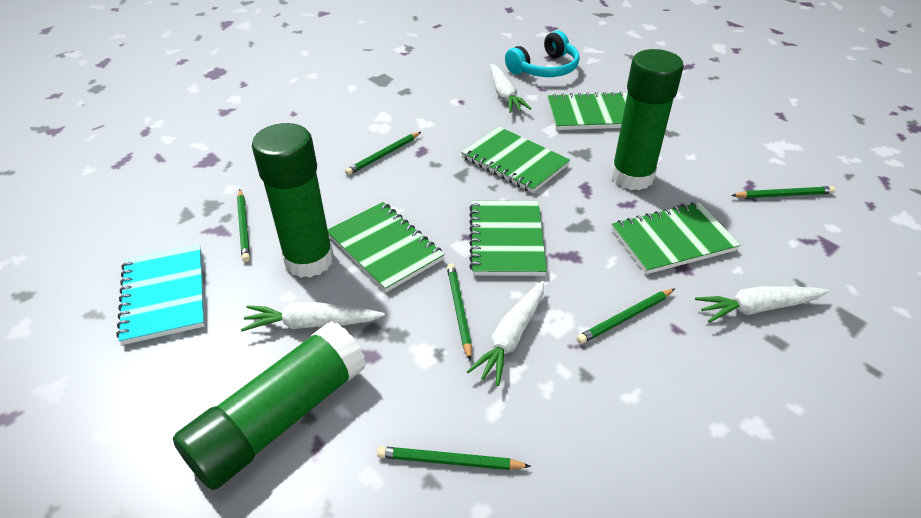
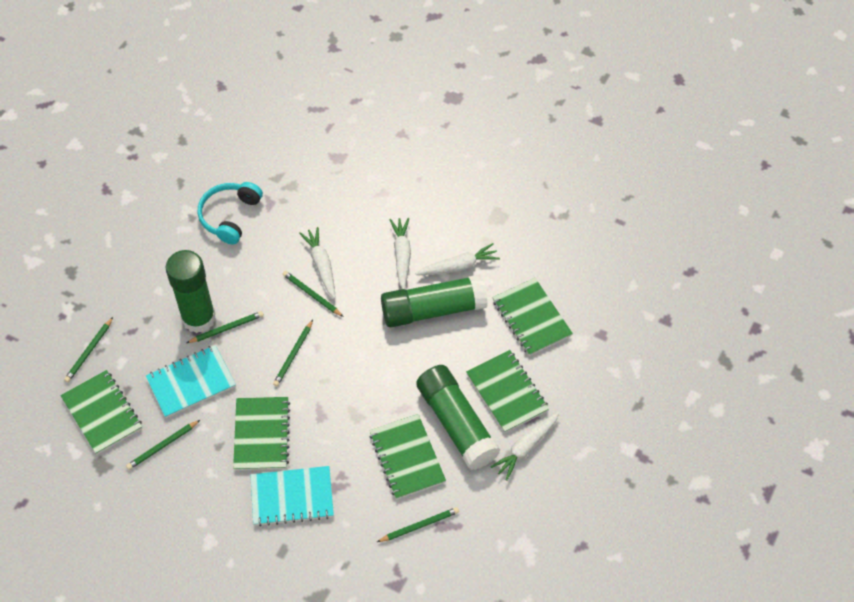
turquoise notebook: [116,245,205,345] = 1 -> [146,345,236,418] [250,466,334,527] = 2

